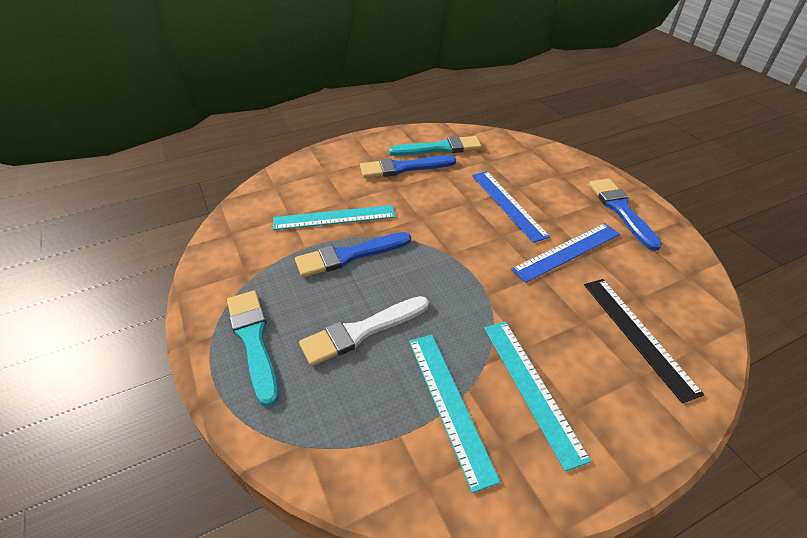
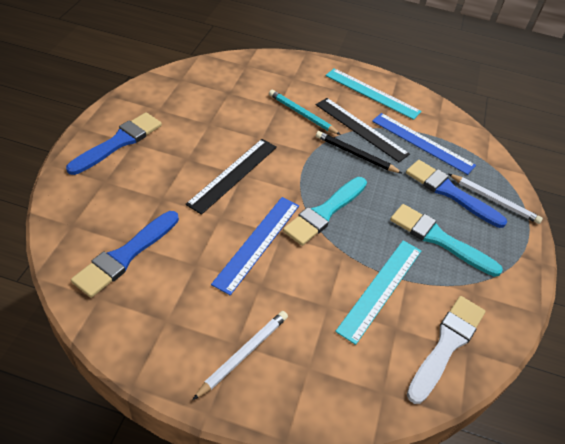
black pencil: none = 0 -> [316,131,403,174] = 1
black ruler: [584,279,705,403] = 1 -> [186,139,277,215] [316,98,410,162] = 2
turquoise pencil: none = 0 -> [269,90,341,135] = 1
turquoise ruler: [273,205,395,230] [409,335,501,493] [484,321,591,471] = 3 -> [325,68,422,120] [335,240,421,345] = 2
white pencil: none = 0 -> [193,311,288,400] [448,174,543,224] = 2

